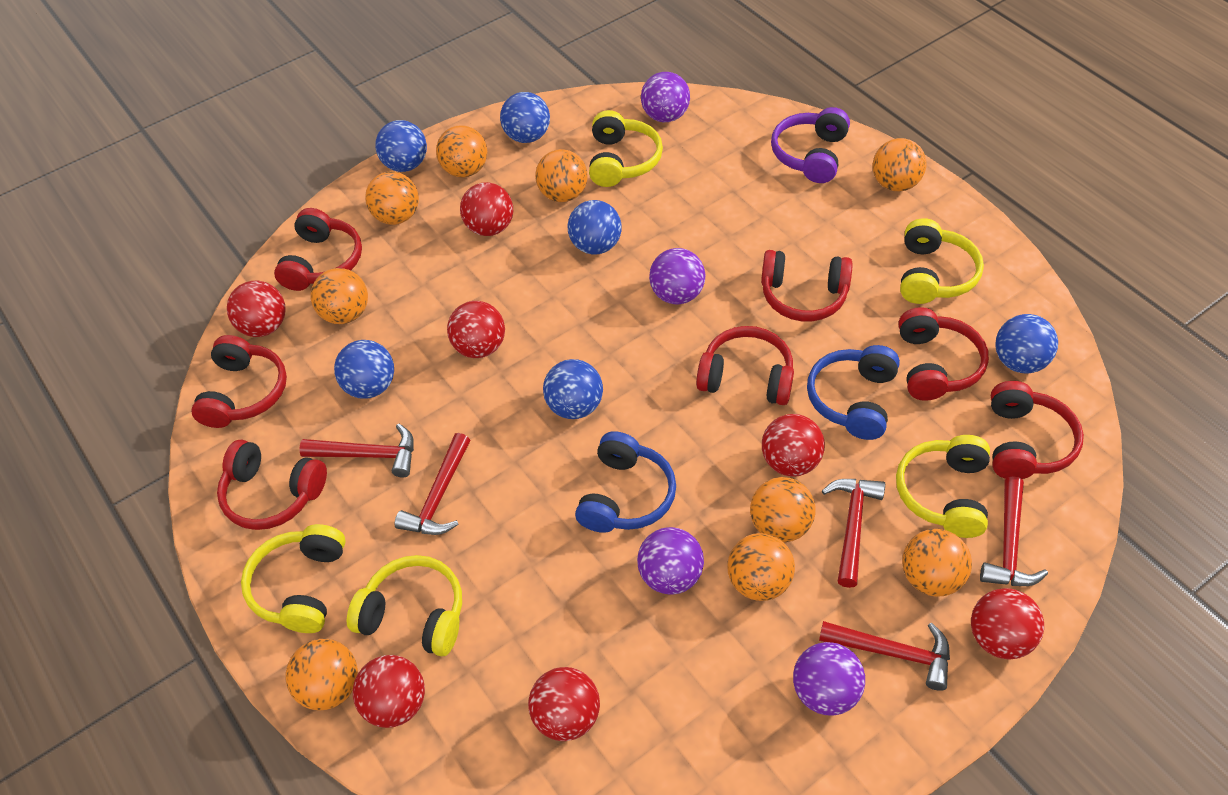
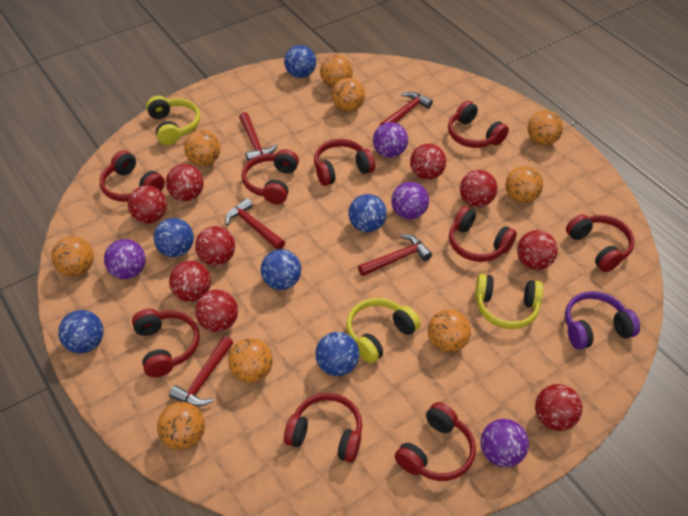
blue headphones: [575,431,676,533] [807,345,900,440] = 2 -> none = 0
red ball: [227,281,286,337] [353,655,425,728] [447,301,505,358] [460,182,513,236] [528,667,600,741] [762,414,825,477] [971,588,1044,659] = 7 -> [128,186,167,224] [166,164,204,201] [169,261,211,302] [195,226,235,266] [195,290,238,332] [410,144,446,180] [460,170,498,207] [517,230,558,270] [535,384,583,431] = 9
red headphones: [191,335,287,428] [217,440,327,530] [274,208,362,291] [696,326,794,405] [761,250,853,321] [898,307,989,401] [991,381,1084,479] = 7 -> [100,150,165,202] [132,309,200,377] [242,149,299,204] [284,393,362,463] [314,139,375,186] [395,402,476,481] [448,101,509,148] [449,206,517,262] [566,214,635,272] = 9
yellow headphones: [241,524,346,633] [347,555,462,656] [589,110,663,187] [896,435,990,538] [900,218,984,304] = 5 -> [146,96,200,145] [346,298,421,364] [475,274,543,329] = 3

